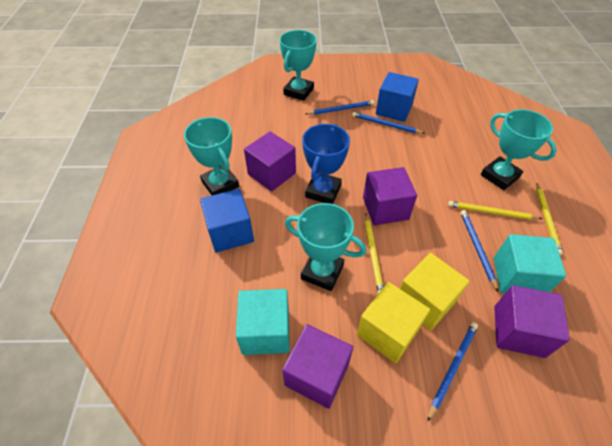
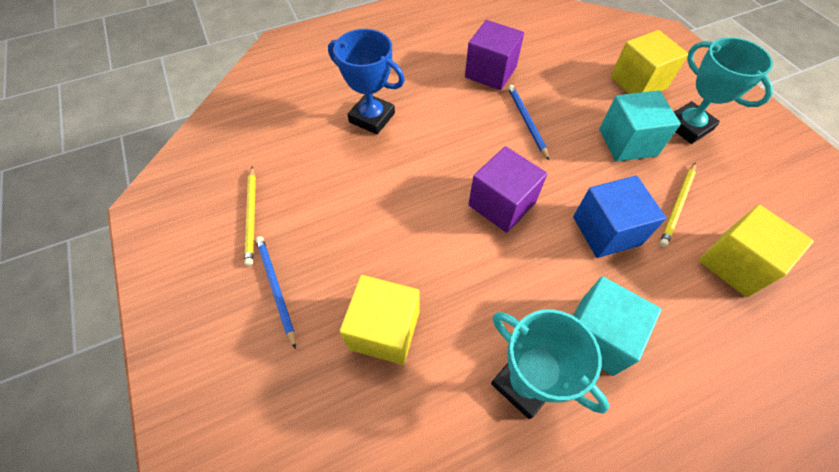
blue cube: [200,189,254,253] [376,72,419,122] = 2 -> [573,176,666,258] = 1
blue pencil: [305,100,374,115] [352,112,425,134] [427,322,478,422] [461,210,498,291] = 4 -> [256,236,296,349] [508,85,549,160] = 2
purple cube: [244,131,296,191] [282,324,353,409] [363,167,417,225] [494,285,570,358] = 4 -> [465,20,524,90] [468,146,547,233] = 2
turquoise trophy: [184,117,239,195] [280,30,317,101] [285,203,366,291] [481,109,557,190] = 4 -> [491,309,610,419] [674,37,773,144] = 2
yellow cube: [357,282,430,363] [400,253,470,330] = 2 -> [339,275,420,365] [610,30,688,94] [699,205,814,297] = 3
yellow pencil: [365,214,383,294] [448,201,542,220] [536,183,563,255] = 3 -> [244,167,256,266] [659,163,696,247] = 2

